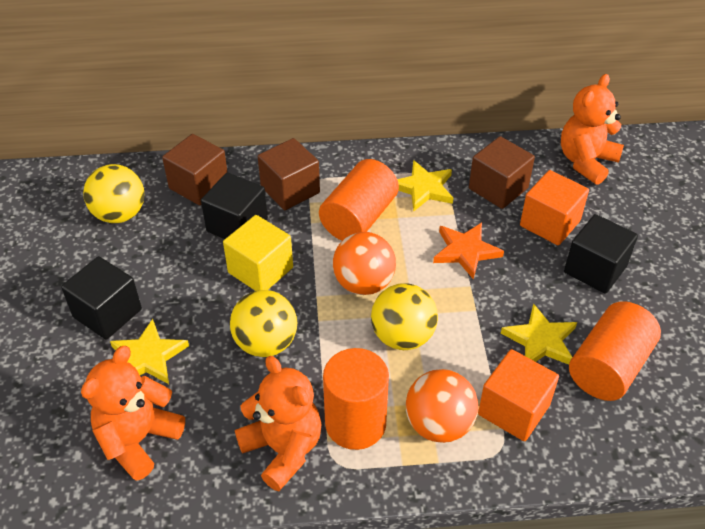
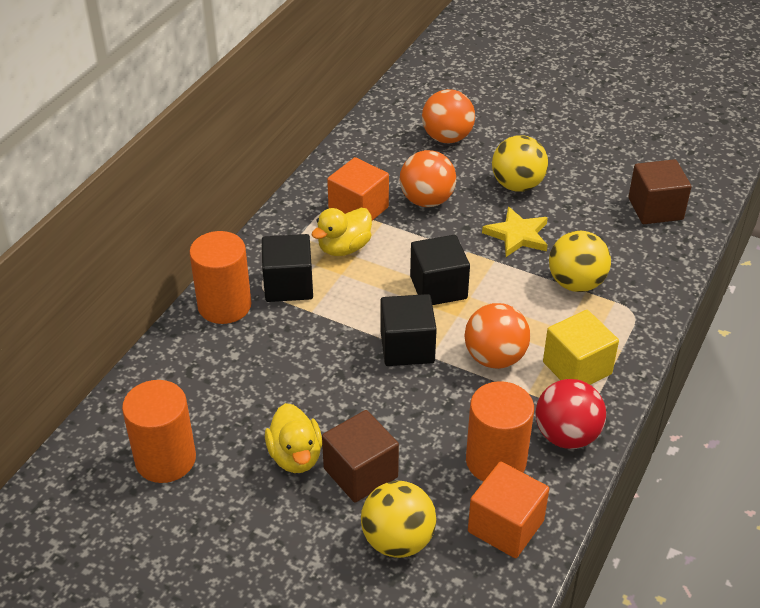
brown cube: [162,134,228,206] [258,138,320,210] [469,136,535,209] = 3 -> [322,410,399,503] [628,159,691,224] = 2
orange ball: [333,232,396,295] [406,369,478,443] = 2 -> [400,150,456,207] [422,89,475,143] [464,303,530,369] = 3
orange star: [433,223,504,279] = 1 -> none = 0
orange teddy bear: [81,346,185,481] [235,356,322,491] [561,74,624,185] = 3 -> none = 0
red ball: none = 0 -> [536,379,606,449] = 1
yellow duck: none = 0 -> [265,403,322,473] [311,208,372,256] = 2
yellow star: [110,319,189,384] [397,160,453,212] [501,303,577,365] = 3 -> [482,207,548,257] = 1

